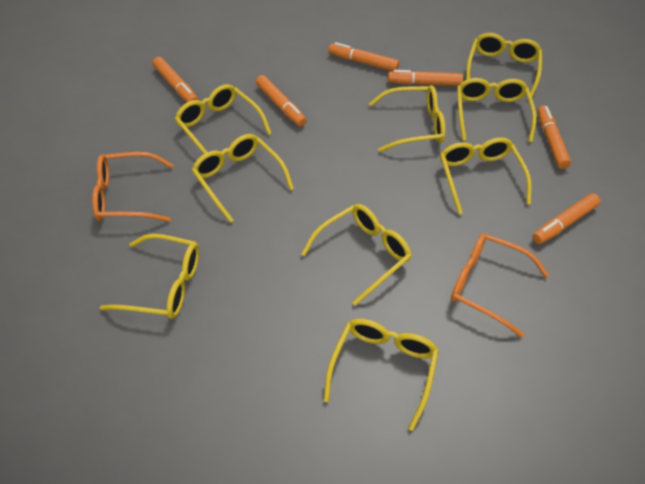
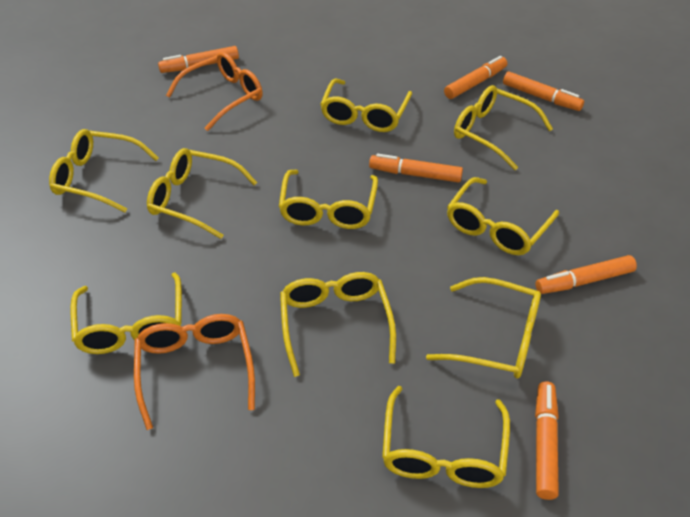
yellow glasses: [100,234,199,319] [175,84,272,154] [192,134,294,223] [301,204,412,306] [323,319,439,431] [369,85,445,152] [440,137,532,214] [457,78,537,142] [466,33,542,97] = 9 -> [49,129,159,213] [70,273,182,354] [147,148,257,239] [279,170,378,229] [280,272,396,377] [320,79,412,132] [382,386,510,488] [426,277,541,378] [447,177,559,255] [454,85,553,170] = 10

